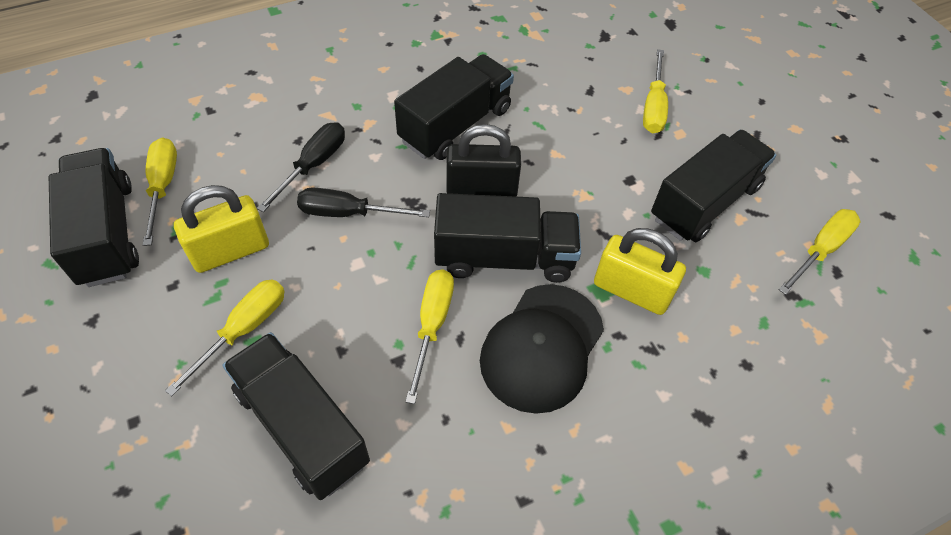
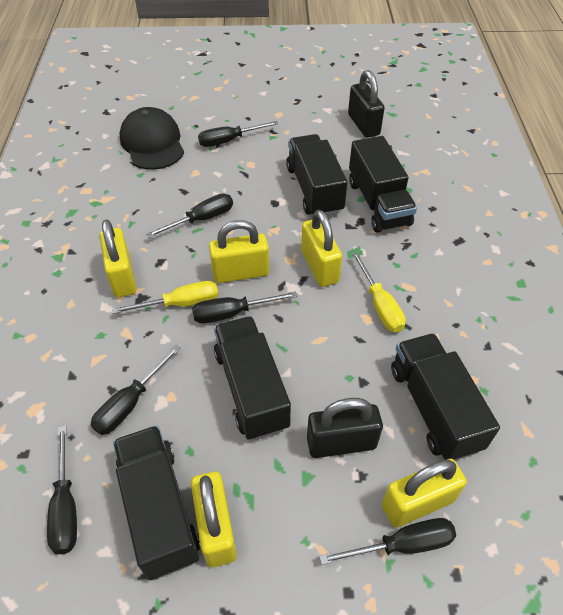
black padlock: [446,124,521,197] = 1 -> [307,398,383,458] [348,70,385,138] = 2
black screwdriver: [257,122,345,212] [297,188,430,217] = 2 -> [47,426,77,554] [91,345,181,435] [146,194,233,238] [192,291,298,323] [198,121,279,147] [319,518,456,565] = 6
yellow padlock: [174,185,269,273] [594,228,686,315] = 2 -> [99,220,137,297] [191,472,237,567] [209,220,269,283] [301,210,342,287] [382,459,467,527] = 5
yellow screwdriver: [143,137,177,246] [165,279,285,396] [405,269,454,404] [643,49,668,133] [779,209,860,295] = 5 -> [112,281,218,314] [352,252,406,332] = 2

